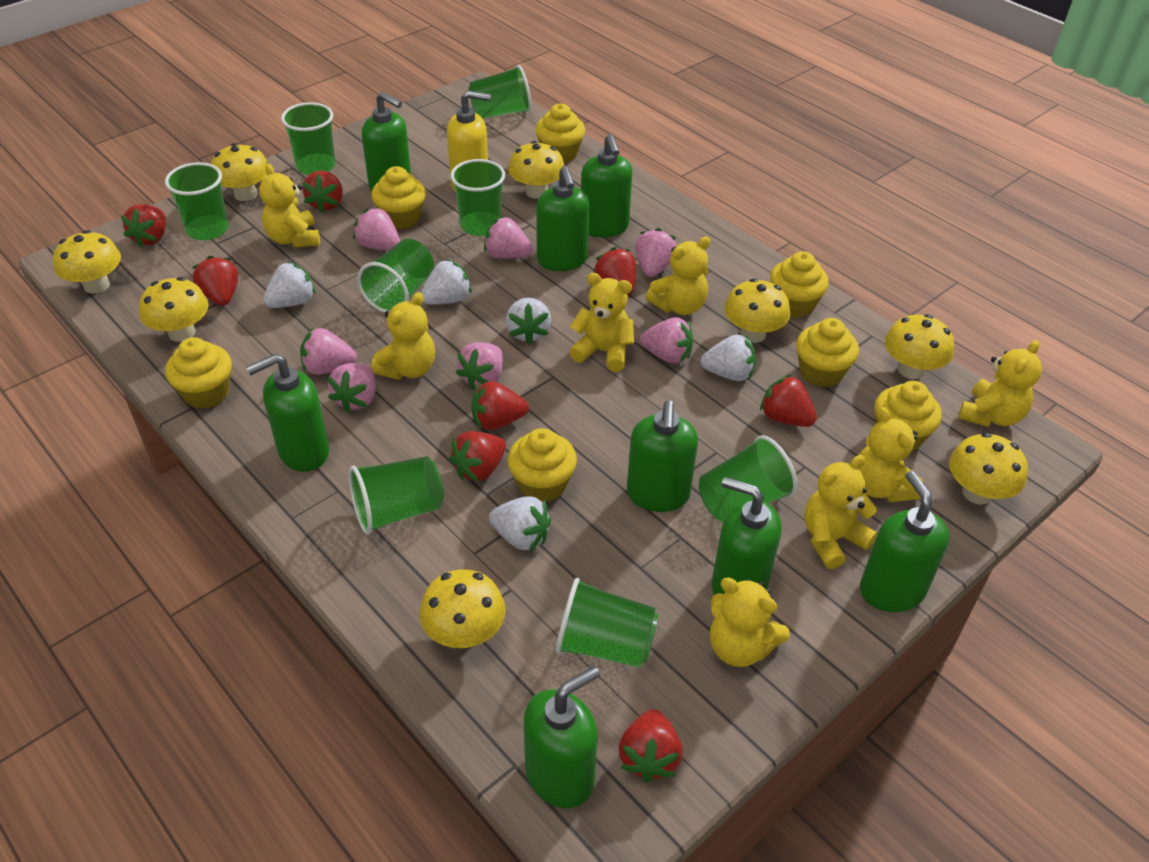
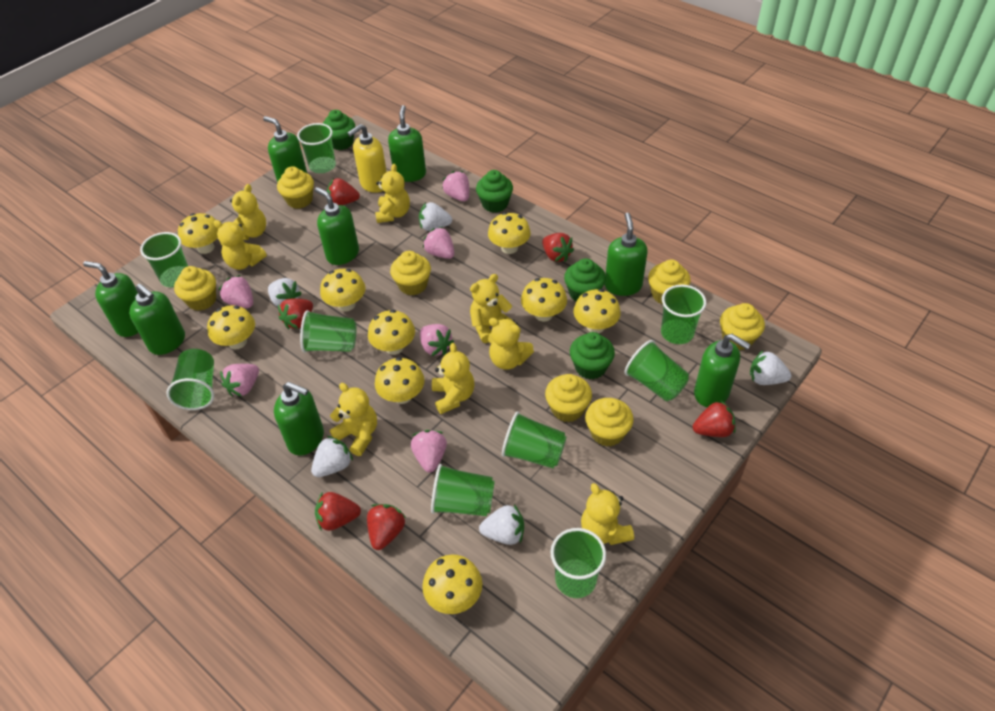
green cup: [165,162,229,240] [281,102,336,175] [349,456,444,535] [357,239,434,313] [451,159,505,236] [468,65,532,119] [555,578,658,668] [699,435,797,522] = 8 -> [140,232,188,287] [166,349,214,410] [297,123,336,173] [300,310,357,353] [431,464,495,516] [502,411,567,468] [550,528,606,598] [625,340,689,401] [661,285,706,344] = 9
green cupcake: none = 0 -> [323,110,355,150] [476,170,513,213] [564,258,606,301] [570,332,615,379] = 4
pink strawberry: [300,328,357,375] [327,363,376,412] [353,207,400,250] [456,342,503,390] [484,217,533,259] [635,228,676,277] [640,317,693,364] = 7 -> [219,275,253,308] [220,364,259,397] [411,430,447,473] [420,324,454,356] [423,227,454,259] [442,171,469,202] = 6
red strawberry: [121,204,166,247] [193,256,238,306] [302,171,343,213] [449,431,506,482] [472,381,529,430] [593,247,636,296] [619,709,683,783] [760,374,817,427] = 8 -> [278,298,313,329] [315,492,361,531] [327,178,360,205] [367,504,406,550] [542,233,574,262] [693,401,736,437] = 6
yellow mushroom: [53,230,121,294] [139,277,208,342] [211,143,268,201] [419,569,506,648] [508,141,565,199] [724,278,790,343] [885,314,954,379] [949,433,1028,505] = 8 -> [178,213,218,254] [207,305,255,349] [320,269,366,312] [368,310,415,355] [375,357,425,404] [422,554,482,614] [488,212,531,254] [521,278,567,322] [573,289,621,333] = 9

